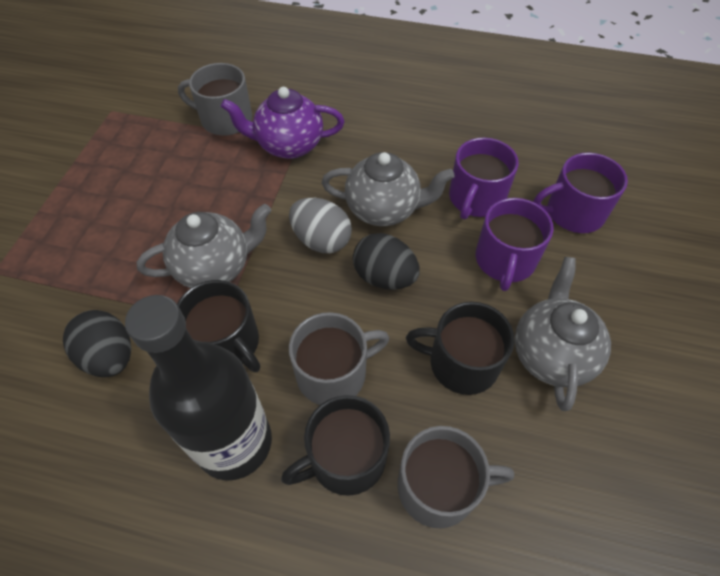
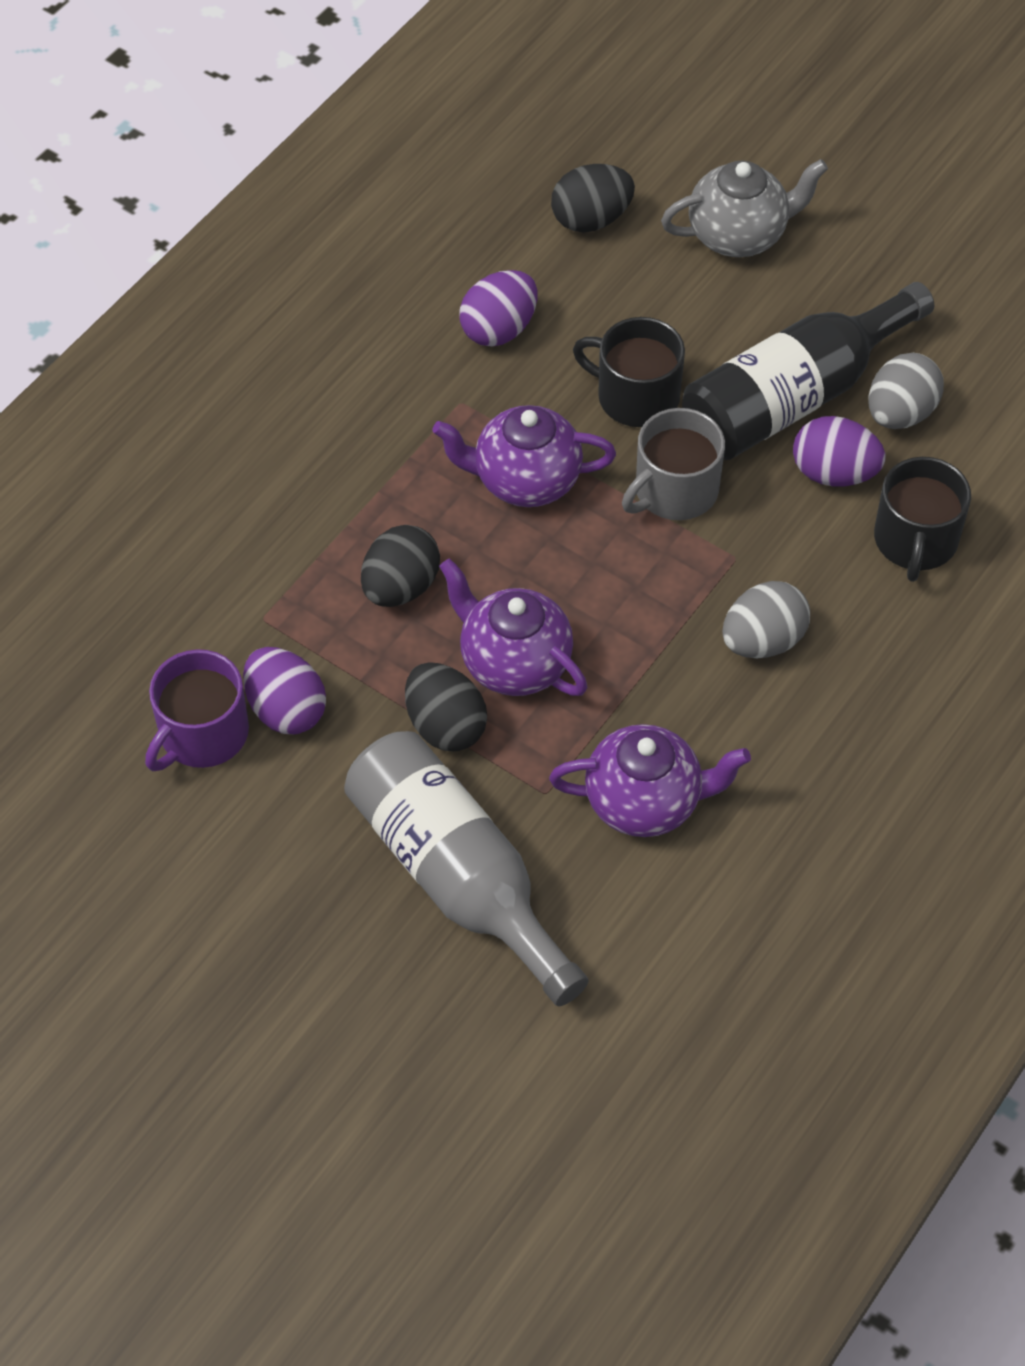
black egg: [63,310,131,377] [353,233,420,290] = 2 -> [361,525,440,607] [405,662,487,752] [551,164,635,233] = 3
black mug: [177,280,260,372] [281,395,390,496] [406,302,515,395] = 3 -> [573,317,685,427] [874,457,971,582] = 2
grey bottle: none = 0 -> [344,731,588,1006] = 1
grey egg: [289,198,352,254] = 1 -> [722,581,810,659] [869,353,944,429] = 2
grey mug: [178,63,252,136] [289,312,389,405] [398,426,514,528] = 3 -> [622,408,725,520] = 1
grey teapot: [137,204,271,288] [322,152,454,226] [515,257,611,411] = 3 -> [661,159,828,257] = 1
purple egg: none = 0 -> [243,647,326,734] [459,270,538,347] [793,416,886,486] = 3
purple mug: [449,138,519,219] [476,198,554,291] [533,153,628,233] = 3 -> [145,649,249,771] = 1
purple teapot: [221,87,344,159] = 1 -> [432,405,616,507] [439,558,587,696] [549,724,751,837] = 3

